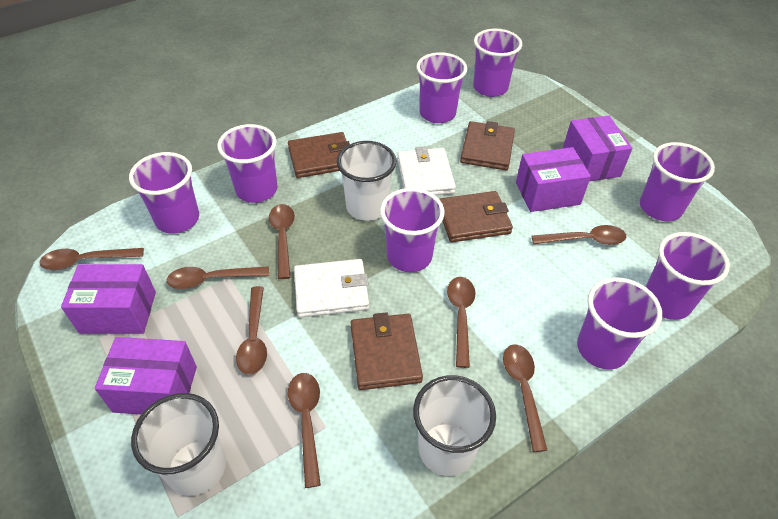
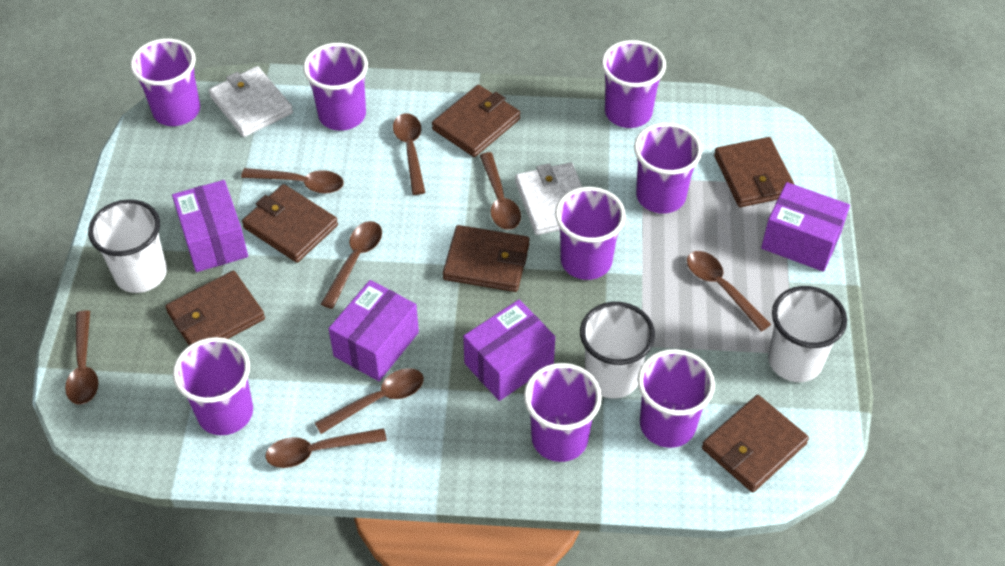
brown wallet: [288,132,350,178] [351,312,423,390] [440,191,513,242] [460,121,515,170] = 4 -> [165,271,265,346] [242,184,338,263] [432,85,520,157] [443,225,530,292] [702,395,809,492] [714,137,795,207] = 6

